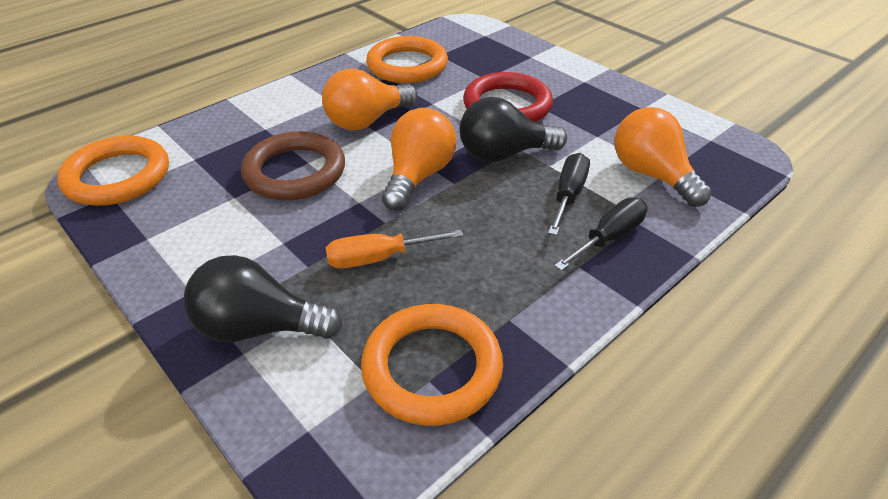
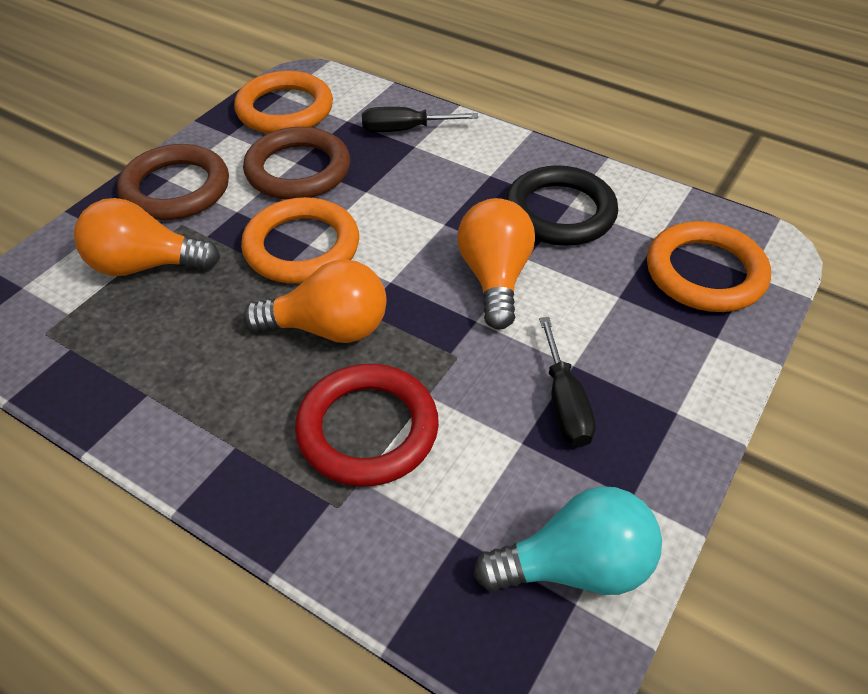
black light bulb: [184,255,343,342] [460,97,567,162] = 2 -> none = 0
black ring: none = 0 -> [505,165,618,246] = 1
brown ring: [241,131,345,200] = 1 -> [117,144,229,220] [243,127,350,200] = 2
orange screwdriver: [326,230,463,269] = 1 -> none = 0
turquoise light bulb: none = 0 -> [474,486,662,595] = 1

